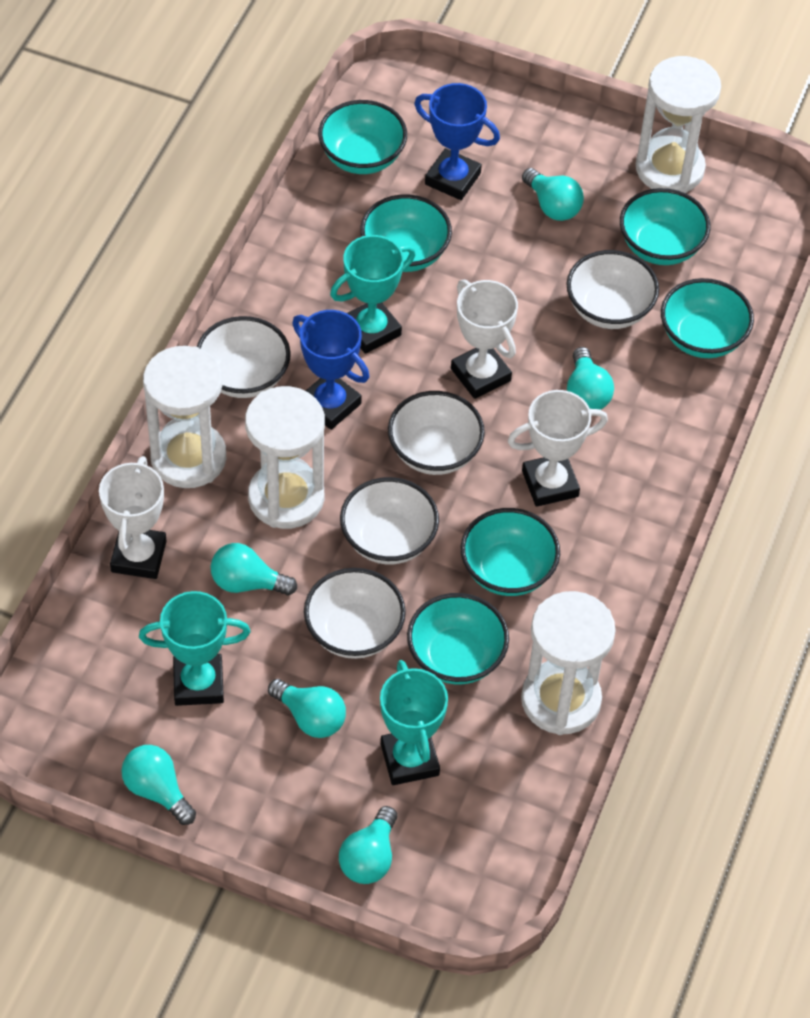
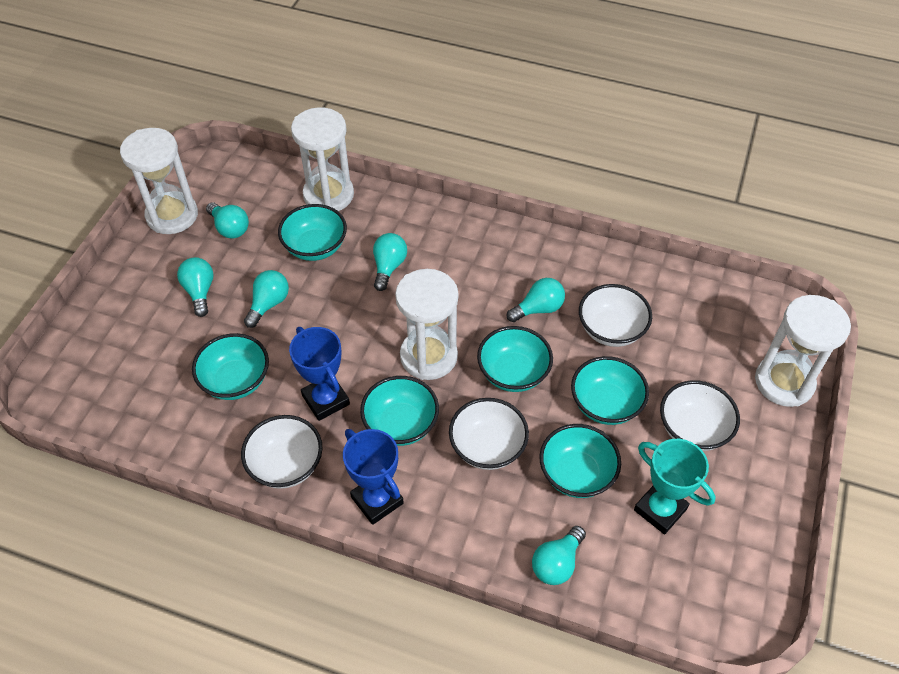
turquoise trophy: [139,591,251,706] [330,235,416,354] [380,660,448,785] = 3 -> [634,439,716,534] = 1
white bowl: [197,316,291,398] [304,568,406,659] [340,477,439,565] [388,391,485,475] [566,250,659,329] = 5 -> [241,415,323,489] [449,398,529,470] [579,284,652,347] [660,380,740,451] = 4
white trophy: [99,456,166,579] [451,280,518,399] [508,390,608,507] = 3 -> none = 0

